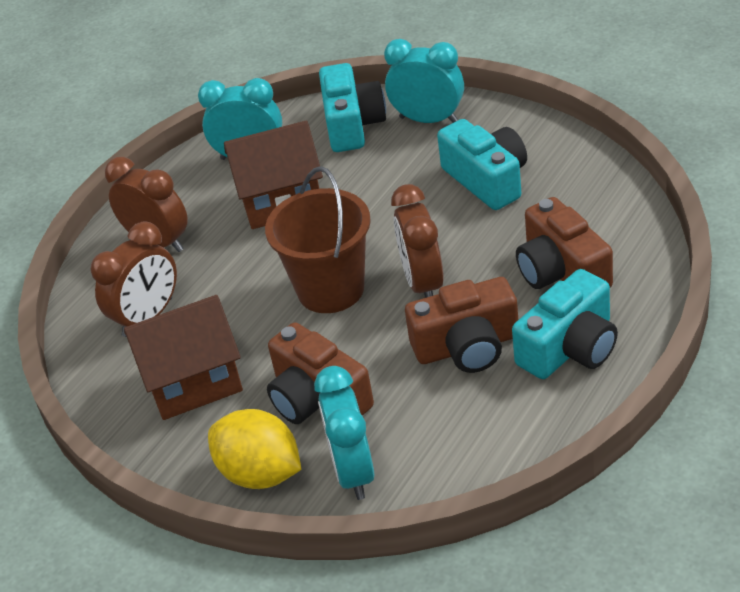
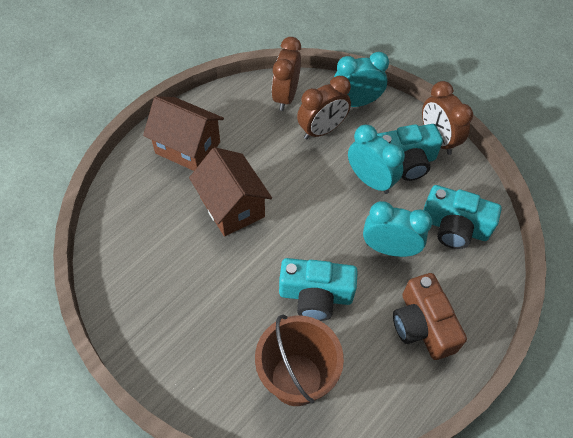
brown camera: [267,322,374,424] [405,277,518,373] [516,197,613,289] = 3 -> [393,273,467,360] = 1
yellow lemon: [208,409,301,489] = 1 -> none = 0

